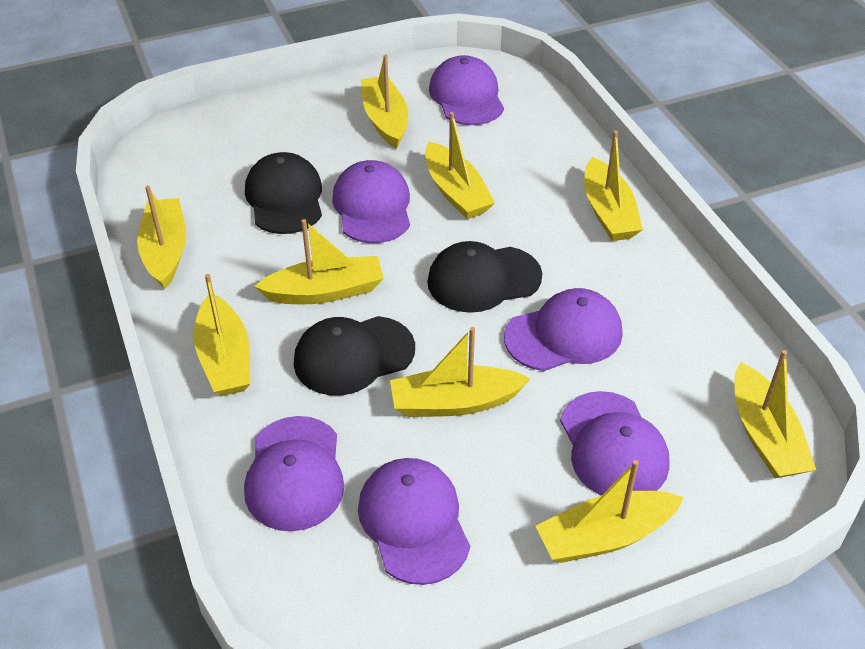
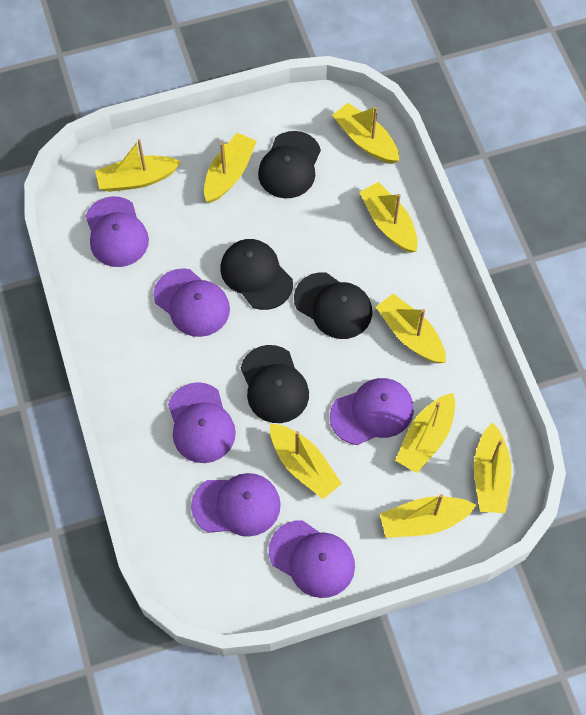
black cap: [245,152,322,234] [294,316,415,395] [427,241,542,313] = 3 -> [220,239,293,310] [241,345,309,423] [258,131,321,198] [294,272,372,339] = 4

